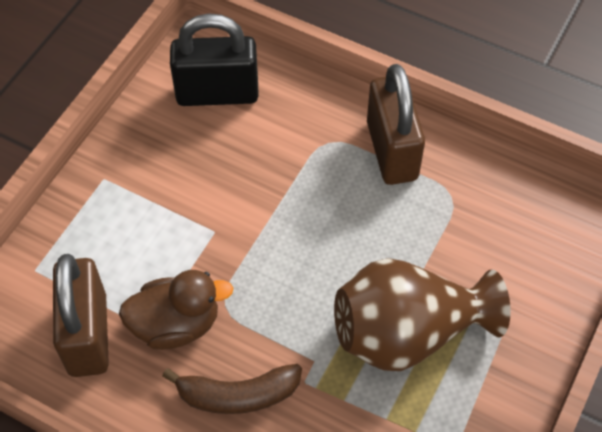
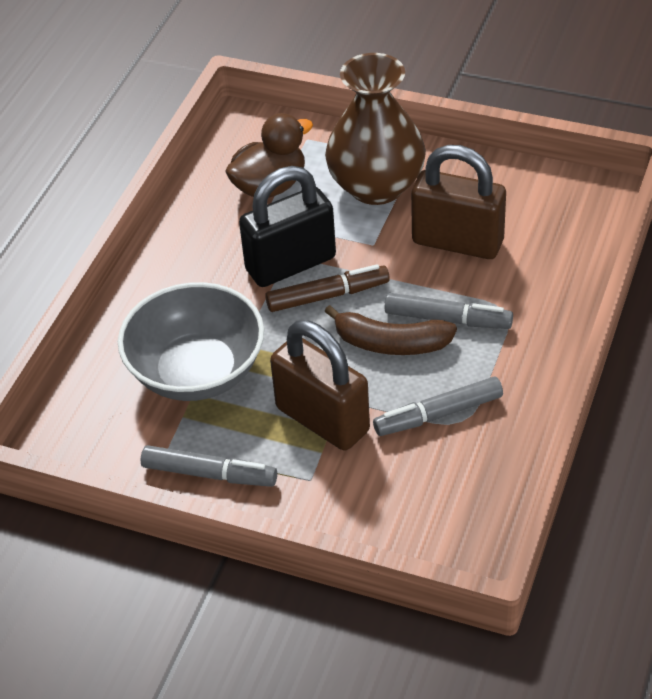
brown marker: none = 0 -> [265,264,390,312] = 1
grey bowl: none = 0 -> [118,282,264,401] = 1
grey marker: none = 0 -> [141,445,277,487] [373,377,503,436] [384,293,513,329] = 3

